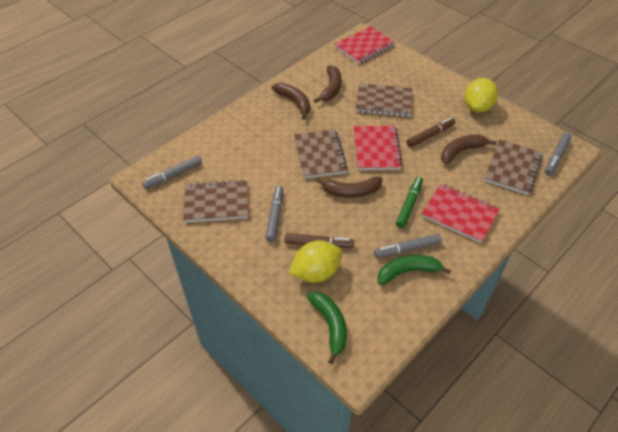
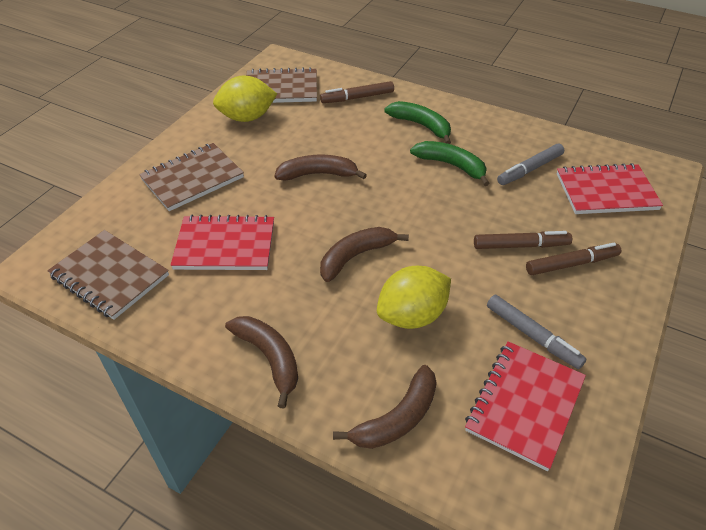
brown marker: [285,233,354,248] [406,117,455,147] = 2 -> [320,81,394,103] [474,231,572,249] [526,242,621,275] = 3
brown notebook: [183,180,248,222] [294,129,348,179] [356,83,412,117] [484,140,543,195] = 4 -> [47,230,169,320] [139,143,244,211] [246,67,317,103] = 3
green marker: [396,177,423,228] = 1 -> none = 0
grey marker: [142,156,202,189] [266,186,283,242] [374,234,442,258] [545,133,572,175] = 4 -> [487,295,586,369] [497,144,564,185] = 2

